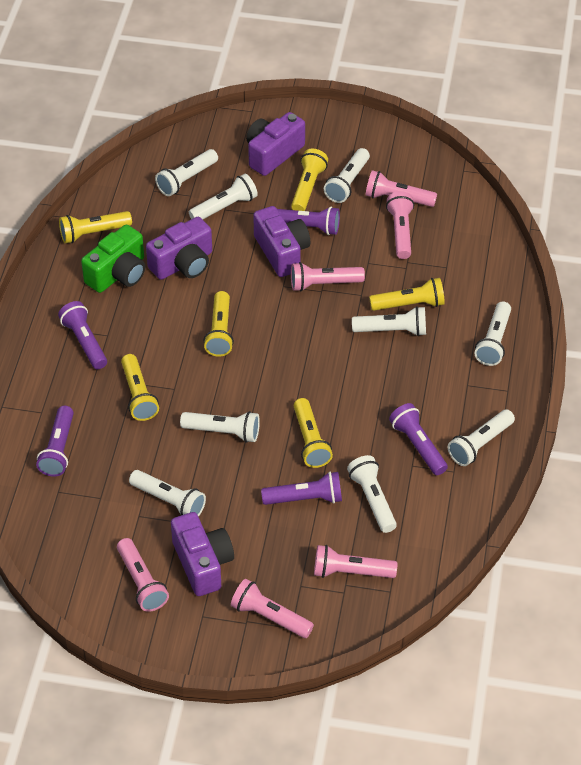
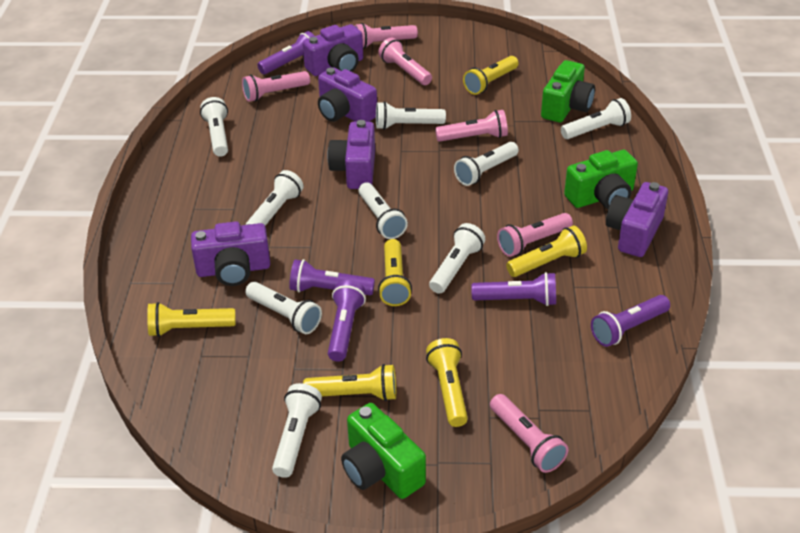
green camera: [81,225,145,293] = 1 -> [341,403,426,499] [541,60,595,122] [564,150,638,209] = 3
purple camera: [146,217,212,280] [171,512,234,596] [246,112,305,176] [253,206,310,277] = 4 -> [191,221,270,286] [302,24,363,76] [318,67,377,122] [327,120,375,189] [606,182,668,257] = 5

